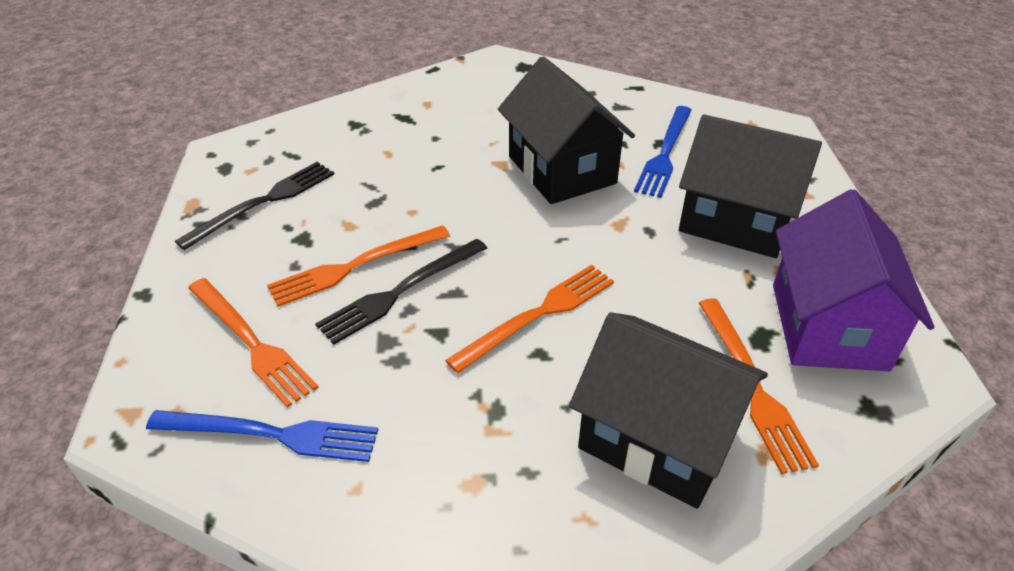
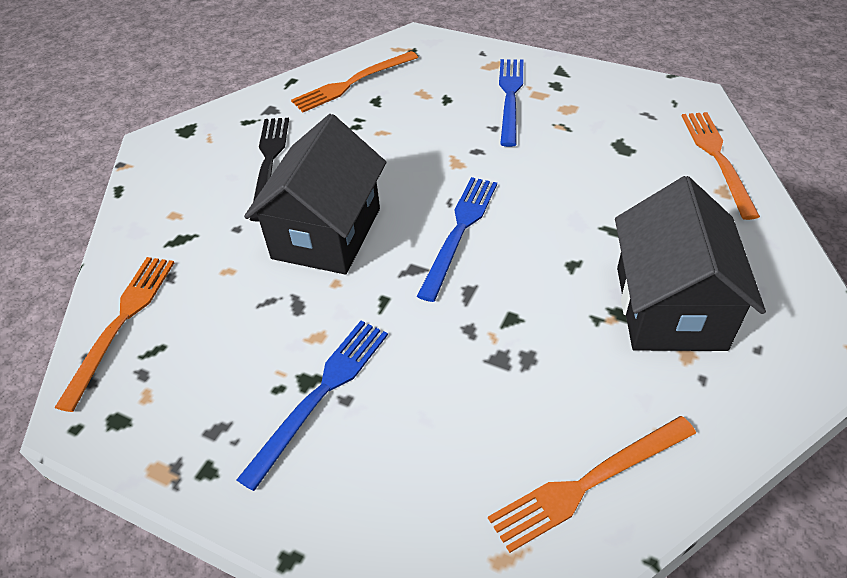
black fork: [175,162,334,250] [315,239,488,344] = 2 -> [250,118,289,222] = 1
black house: [498,56,635,204] [569,312,768,509] [679,114,822,258] = 3 -> [244,114,386,274] [615,176,766,351] = 2
blue fork: [146,410,378,462] [634,106,692,198] = 2 -> [237,321,388,491] [417,177,497,302] [499,59,523,147] = 3
purple house: [773,189,935,371] = 1 -> none = 0

